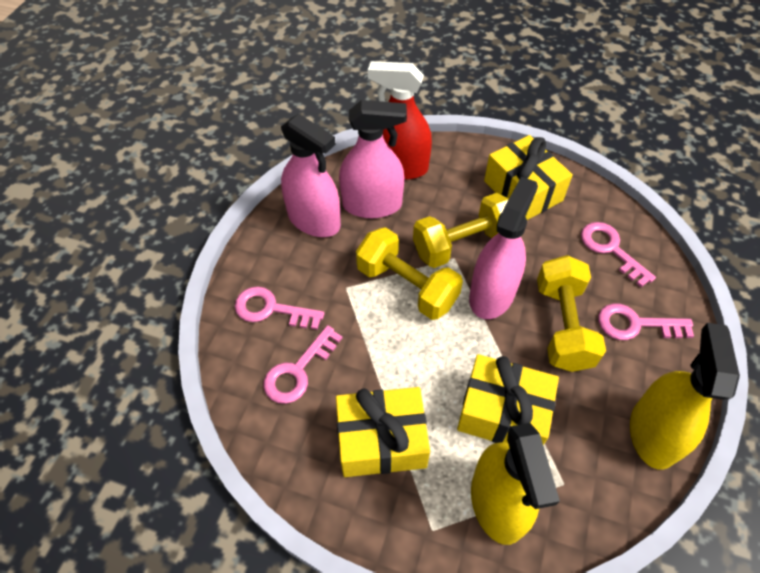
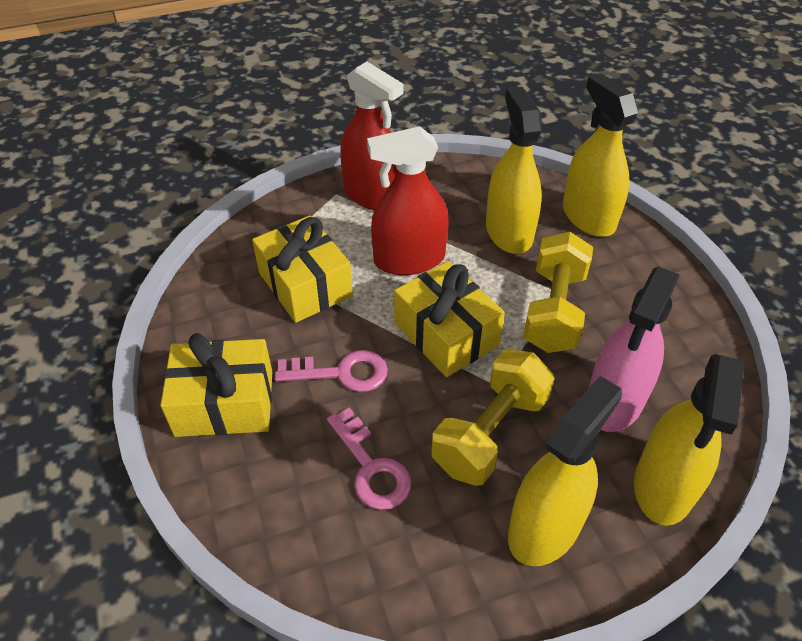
pink key: [235,287,325,330] [264,325,342,404] [581,222,656,287] [598,303,694,340] = 4 -> [275,350,388,392] [327,407,412,510] = 2
pink spray bottle: [281,114,341,237] [339,100,407,218] [469,177,538,319] = 3 -> [588,266,680,432] = 1
red spray bottle: [368,61,432,180] = 1 -> [340,62,404,211] [367,126,449,275] = 2
yellow dumbbell: [356,227,463,320] [413,193,509,268] [537,255,606,372] = 3 -> [432,349,555,486] [523,232,593,353] = 2
yellow spray bottle: [471,423,560,545] [630,323,740,470] = 2 -> [486,87,542,254] [508,376,622,566] [563,73,638,237] [634,354,745,526] = 4

